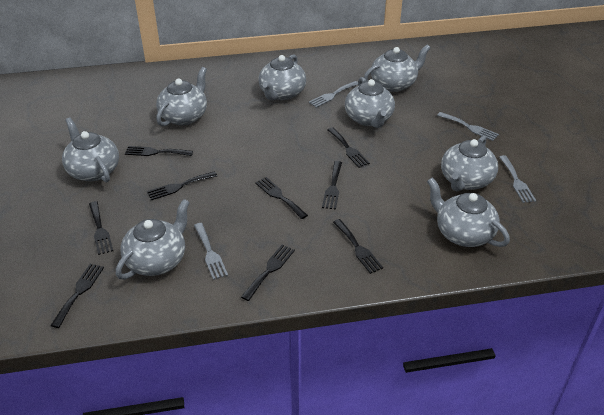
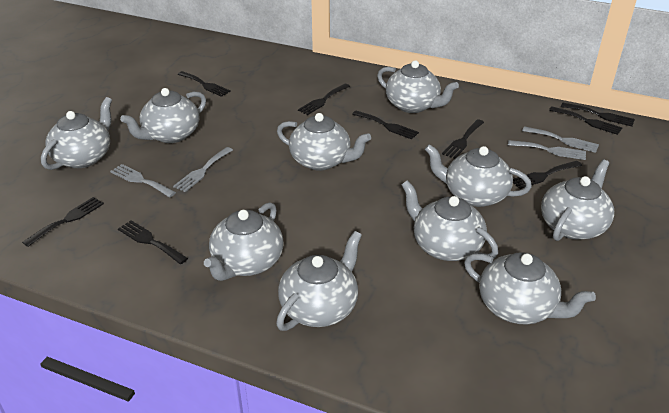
grey teapot: [62,117,119,182] [116,199,190,280] [156,67,207,126] [258,54,306,100] [345,77,395,128] [364,44,431,92] [427,178,510,247] [441,136,498,191] = 8 -> [41,97,112,170] [120,88,206,143] [204,202,284,281] [276,231,362,331] [277,113,371,171] [377,61,459,113] [402,180,498,261] [425,144,532,207] [464,252,596,324] [541,159,614,241] = 10

